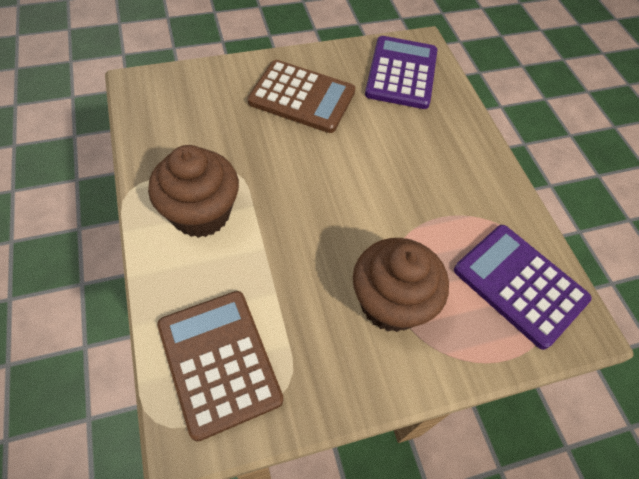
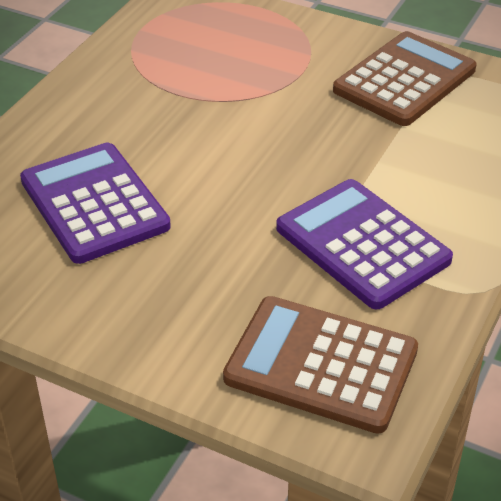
brown cupcake: [148,145,239,238] [353,238,449,332] = 2 -> none = 0

